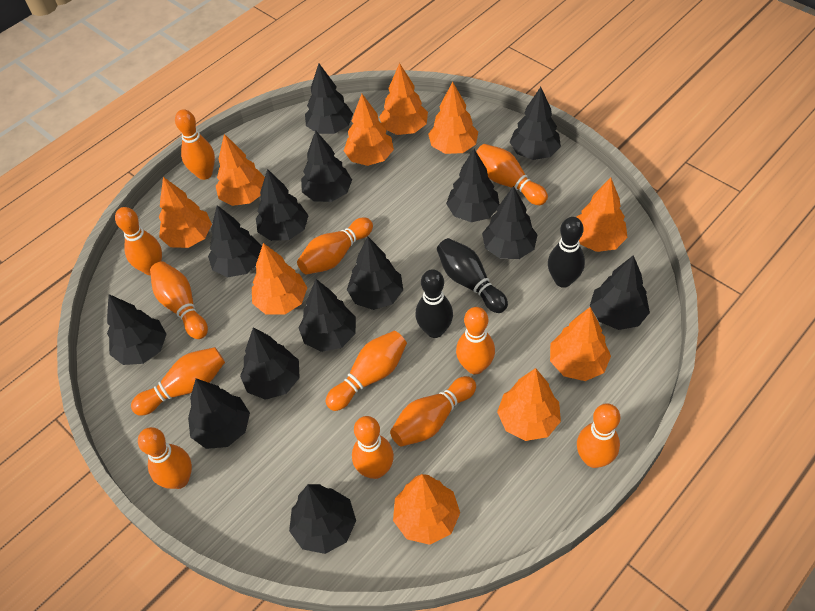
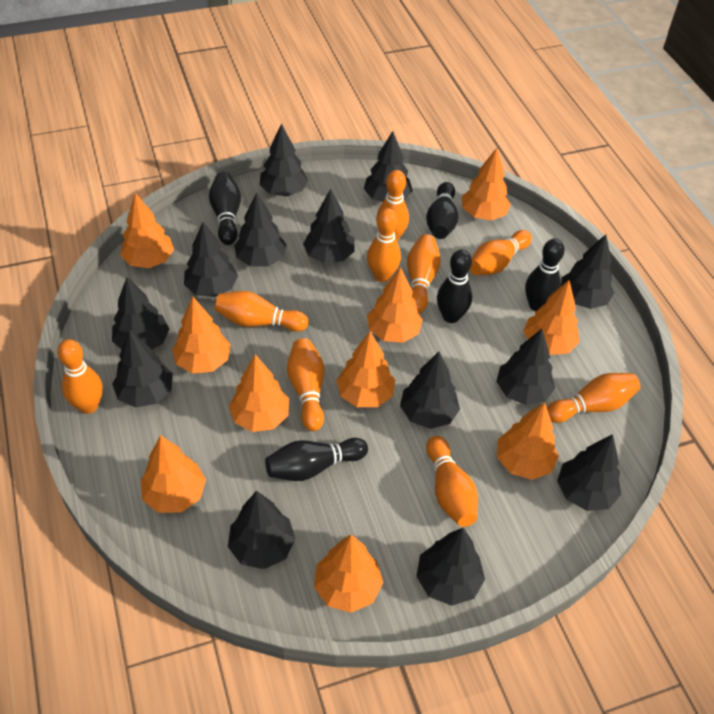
black bowling pin: [416,269,453,338] [437,238,508,313] [548,217,585,288] = 3 -> [209,172,241,245] [265,438,368,481] [426,182,458,239] [437,249,472,323] [525,239,565,311] = 5
black tree: [107,294,167,365] [188,378,250,449] [208,205,262,277] [240,327,300,400] [256,169,309,241] [289,484,356,554] [298,279,356,352] [301,130,352,202] [305,64,353,134] [347,237,403,310] [446,149,499,222] [482,186,537,259] [510,87,561,160] [590,255,650,330] = 14 -> [112,277,169,350] [112,329,173,408] [184,222,238,297] [228,491,296,569] [234,192,287,266] [260,123,308,197] [303,189,355,263] [364,131,413,202] [400,352,460,429] [416,528,485,606] [496,329,555,405] [557,434,621,511] [561,234,614,309] = 13
orange bowling pin: [115,207,162,276] [131,347,225,416] [138,427,192,489] [150,261,208,339] [175,109,215,180] [297,217,373,274] [326,331,407,411] [352,416,394,479] [390,376,476,447] [456,307,495,374] [476,144,548,205] [577,404,620,468] = 12 -> [57,339,103,414] [215,291,309,332] [287,338,324,431] [367,208,401,282] [376,170,409,241] [407,234,441,313] [426,436,478,527] [470,230,532,275] [547,373,641,423] = 9

